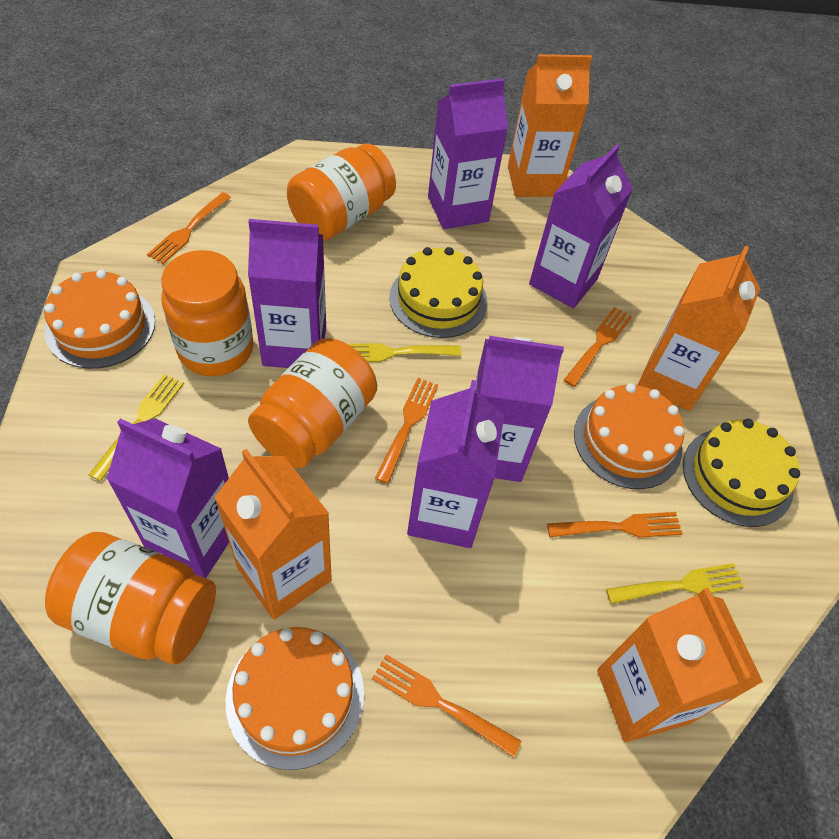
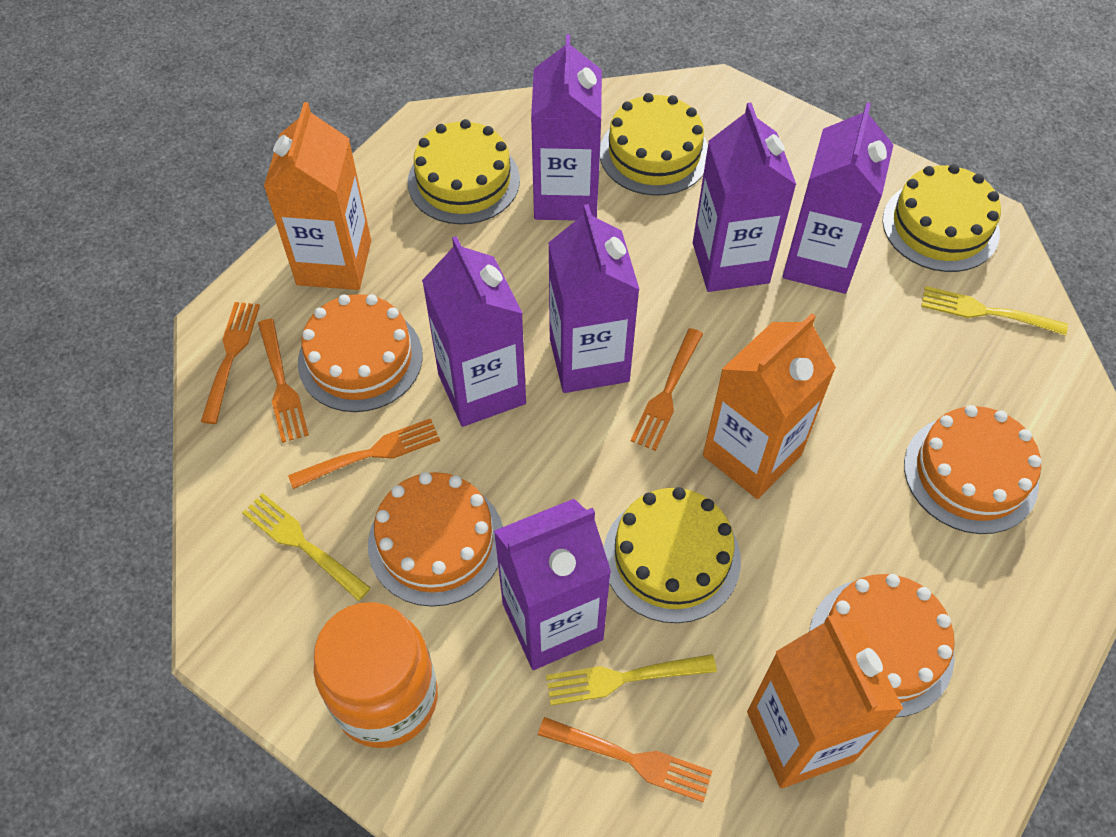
orange cake: [44,270,155,369] [226,627,364,770] [574,383,685,489] = 3 -> [298,294,423,412] [368,472,503,607] [809,574,955,717] [904,405,1042,534] = 4
orange carton: [214,449,332,620] [508,54,592,197] [597,588,763,742] [638,246,760,411] = 4 -> [264,102,371,290] [703,313,836,499] [747,615,903,788] = 3
orange jar: [45,532,216,664] [161,250,254,376] [248,338,377,468] [287,143,396,240] = 4 -> [314,602,438,748] = 1
yellow cake: [389,247,487,338] [683,419,800,527] = 2 -> [408,119,520,224] [600,93,708,196] [604,487,741,623] [883,164,1001,272] = 4

